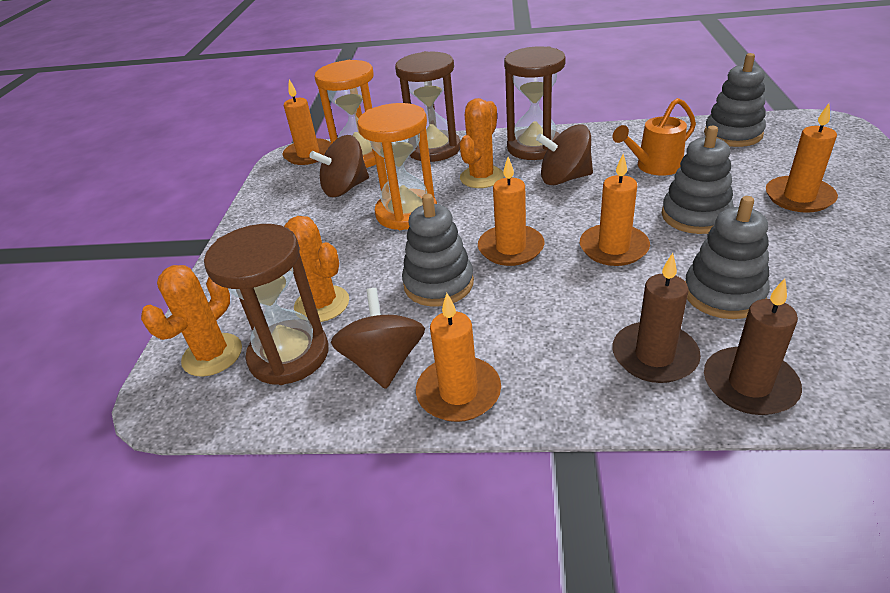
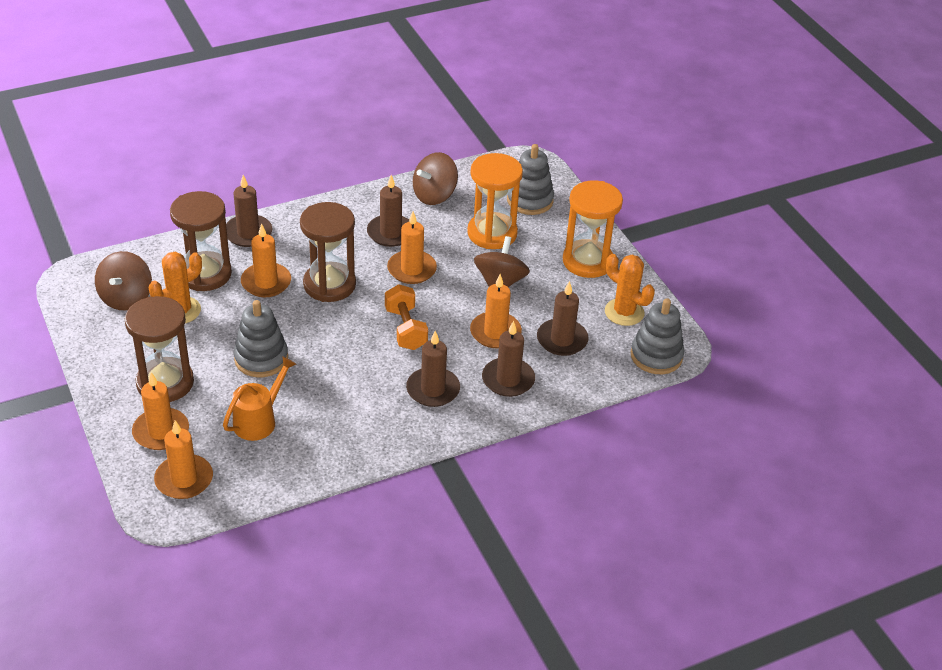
brown candle: [613,253,701,383] [704,278,802,415] = 2 -> [226,175,272,247] [367,175,409,247] [406,331,460,407] [482,321,535,397] [537,281,588,356] = 5
grey stacking toy: [402,194,474,306] [662,126,734,234] [685,196,770,319] [704,53,766,147] = 4 -> [234,300,288,377] [507,144,554,215] [631,298,684,374] = 3
orange cactus: [141,265,242,377] [284,216,349,322] [460,98,504,188] = 3 -> [149,252,202,323] [605,254,655,326] = 2
orange dumbbell: none = 0 -> [385,284,428,350] = 1

